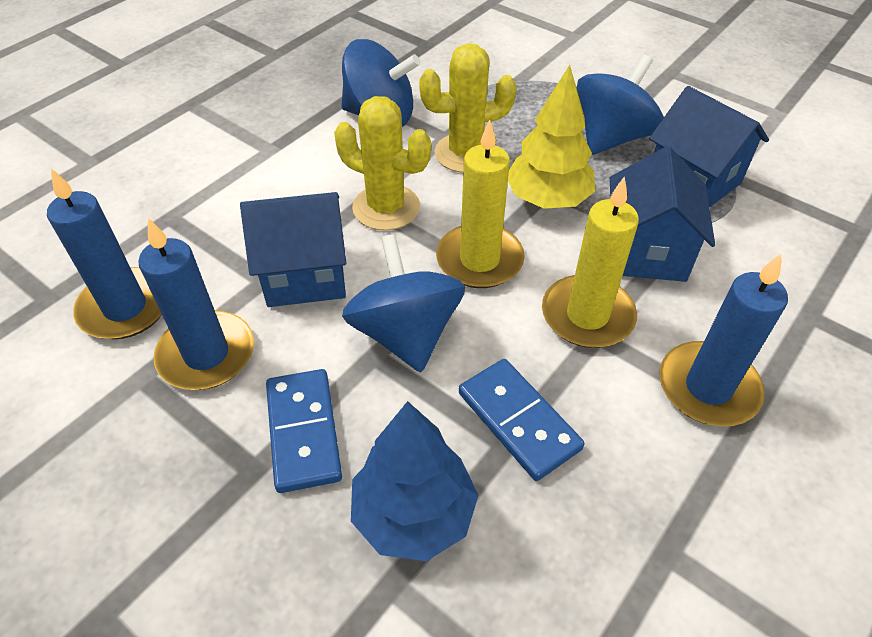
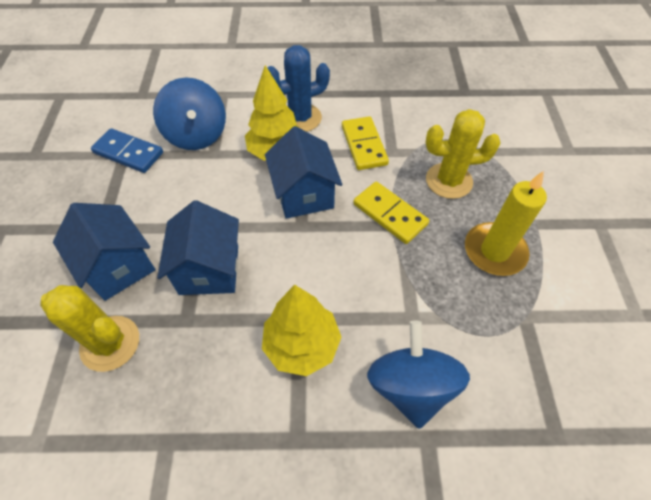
blue cactus: none = 0 -> [268,45,330,132] = 1
blue candle: [47,169,162,339] [138,218,254,390] [660,254,788,426] = 3 -> none = 0
blue domino: [266,369,342,493] [459,359,584,481] = 2 -> [91,128,163,173] = 1
blue spinning top: [341,39,420,127] [342,234,465,372] [577,55,664,155] = 3 -> [153,78,226,150] [367,321,470,429] = 2
blue tree: [351,401,478,561] = 1 -> none = 0
yellow candle: [436,120,525,288] [542,176,639,348] = 2 -> [465,171,547,276] = 1
yellow domino: none = 0 -> [342,116,389,170] [353,181,429,244] = 2
yellow tree: [508,65,595,209] = 1 -> [245,65,299,160] [262,285,342,376] = 2

